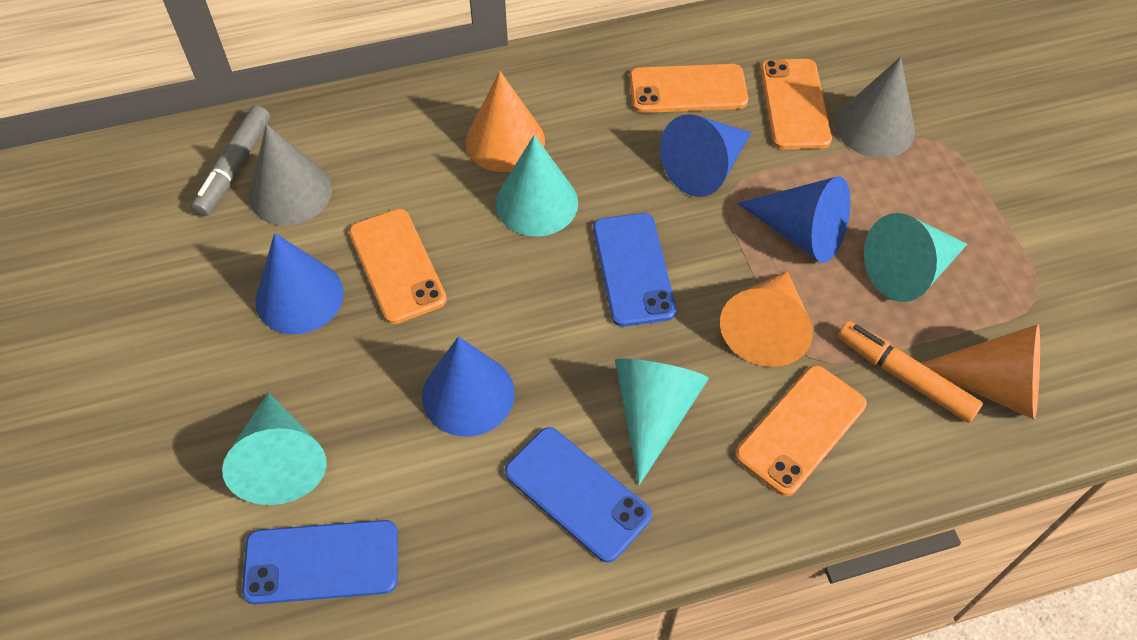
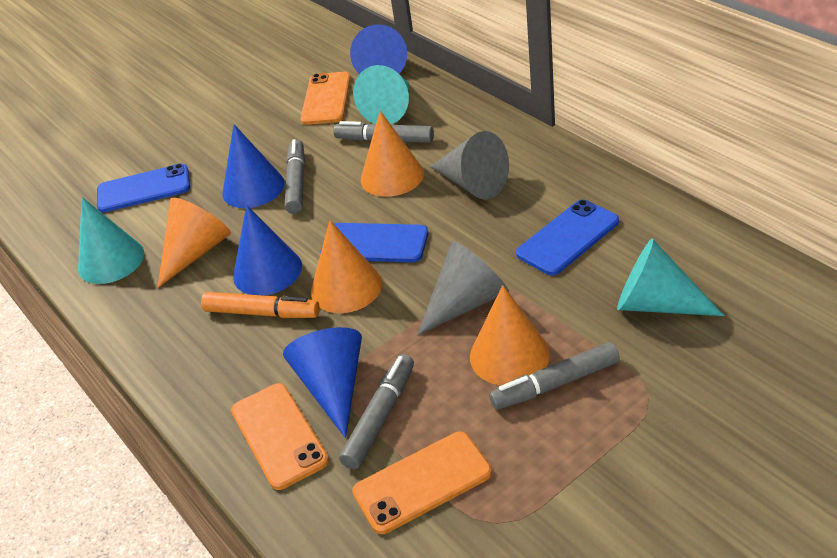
grey marker: [191,105,270,216] = 1 -> [285,139,305,214] [333,121,434,143] [339,354,414,469] [489,342,620,410] = 4
orange cone: [466,71,545,172] [720,271,813,367] [921,324,1040,420] = 3 -> [158,198,231,288] [311,220,382,313] [361,111,424,197] [470,285,550,385] = 4
orange phone: [349,209,447,324] [629,64,748,113] [735,365,867,496] [760,59,832,149] = 4 -> [231,383,329,490] [301,72,351,125] [352,432,492,534] = 3
turquoise cone: [222,392,327,505] [496,135,578,237] [615,358,709,485] [864,213,967,302] = 4 -> [78,197,144,284] [353,65,409,124] [617,238,724,316] = 3

